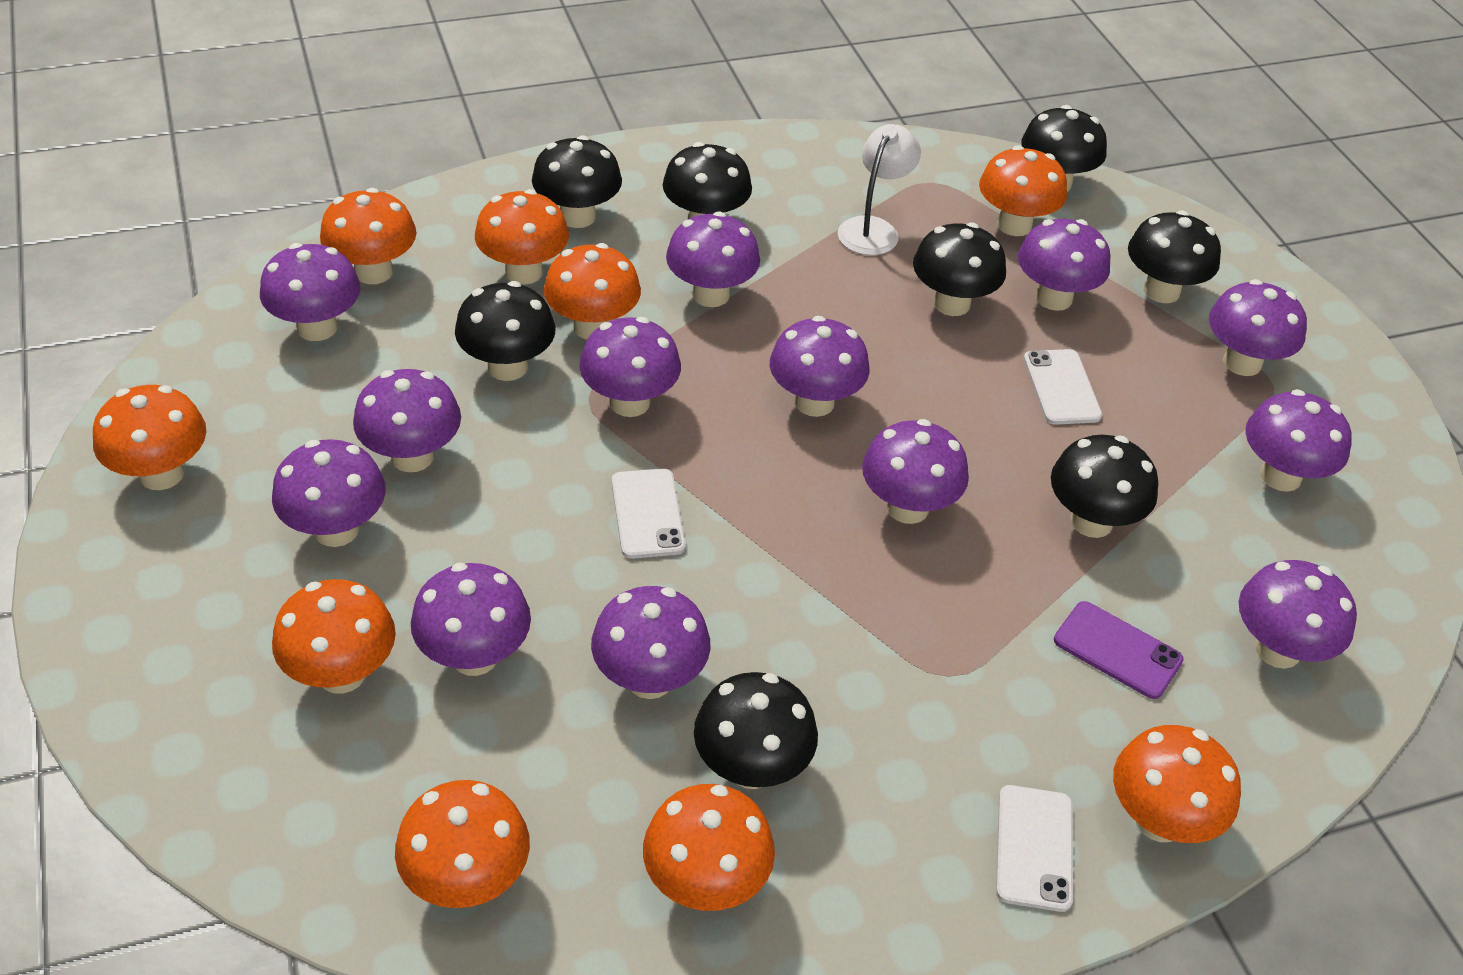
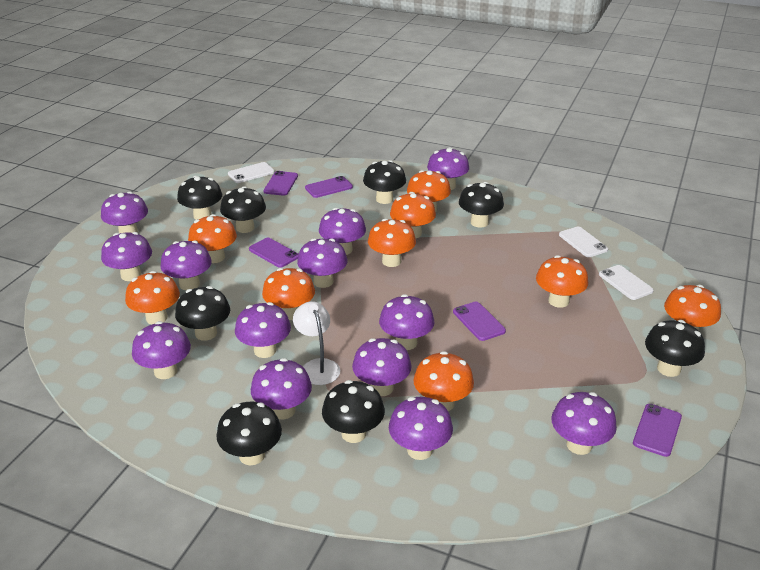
purple phone: [1054,601,1184,699] = 1 -> [249,238,299,268] [263,171,298,196] [305,176,353,198] [453,301,506,341] [633,404,682,457] = 5

